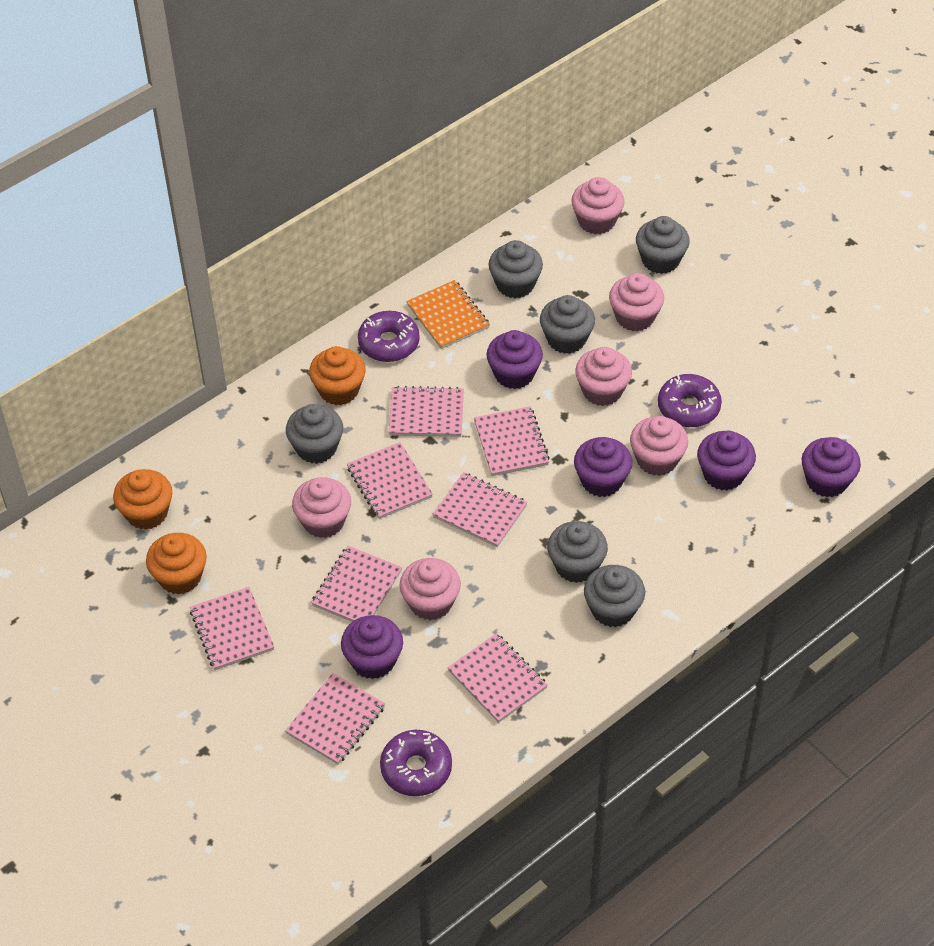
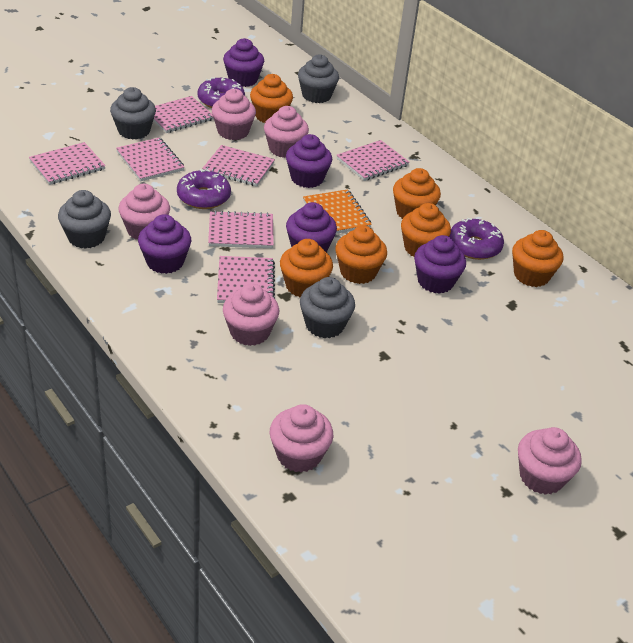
grey cupcake: [286,404,343,464] [489,240,543,298] [540,295,595,354] [547,521,608,583] [584,565,645,627] [636,216,690,274] = 6 -> [58,190,111,249] [110,87,156,140] [298,54,339,103] [300,277,355,338] = 4
orange cupcake: [113,469,173,530] [146,533,207,595] [309,346,366,405] = 3 -> [250,74,293,123] [280,239,333,298] [335,226,387,284] [393,168,441,219] [401,203,451,257] [512,230,564,287] = 6
pink notebook: [190,587,274,670] [285,673,385,764] [311,546,402,622] [347,442,433,519] [389,386,464,437] [432,472,528,547] [448,633,548,723] [474,406,550,476] = 8 -> [29,142,106,185] [116,138,184,182] [153,96,214,133] [202,145,275,186] [208,211,274,248] [217,256,275,303] [337,140,409,181] = 7

